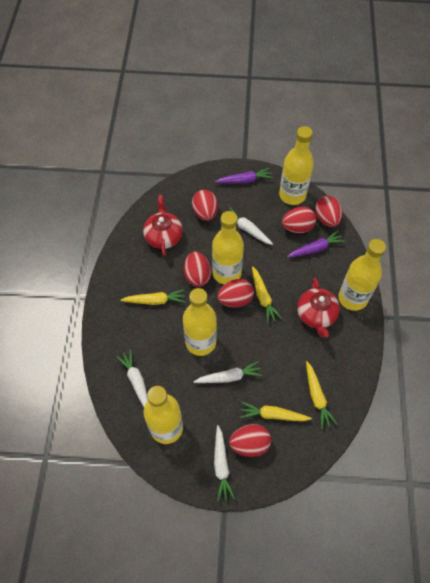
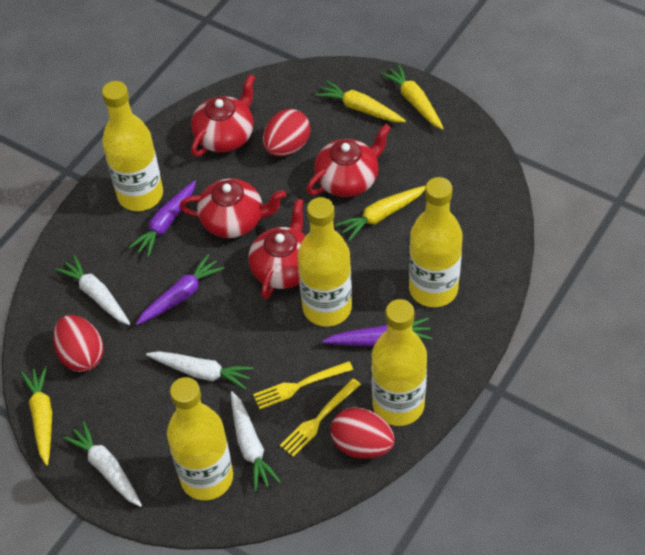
purple carrot: [215,168,273,184] [287,231,345,258] = 2 -> [128,181,196,257] [136,254,224,325] [323,318,432,346] = 3
red egg: [184,252,211,287] [192,190,218,221] [218,279,254,307] [229,424,271,457] [282,207,316,233] [315,196,342,227] = 6 -> [53,315,104,372] [263,109,311,156] [331,407,395,459] = 3
red teapot: [143,195,183,257] [297,278,340,337] = 2 -> [179,178,286,238] [191,74,255,156] [248,199,306,299] [306,124,391,197] = 4
yellow fork: none = 0 -> [253,361,353,409] [280,378,361,457] = 2

